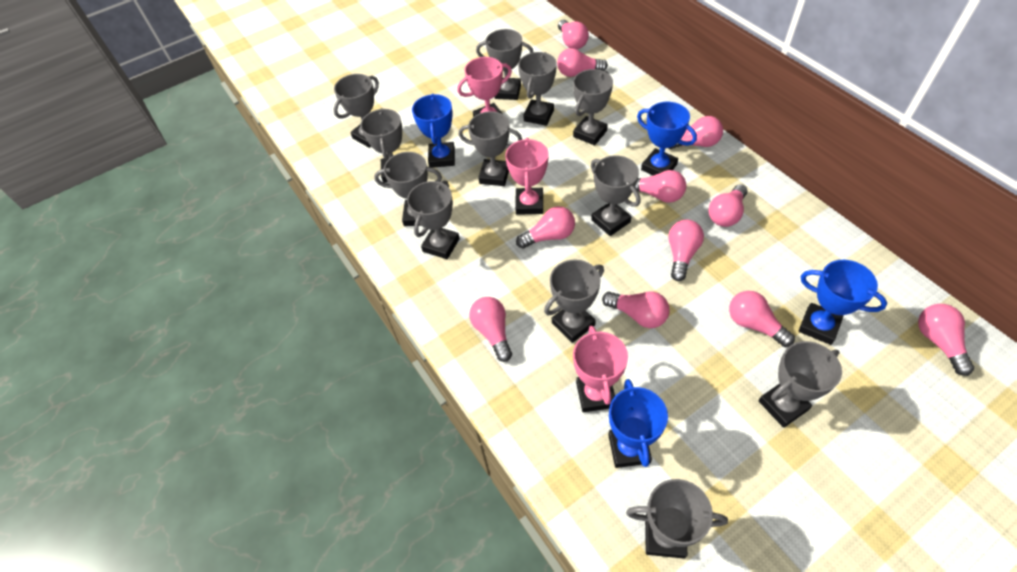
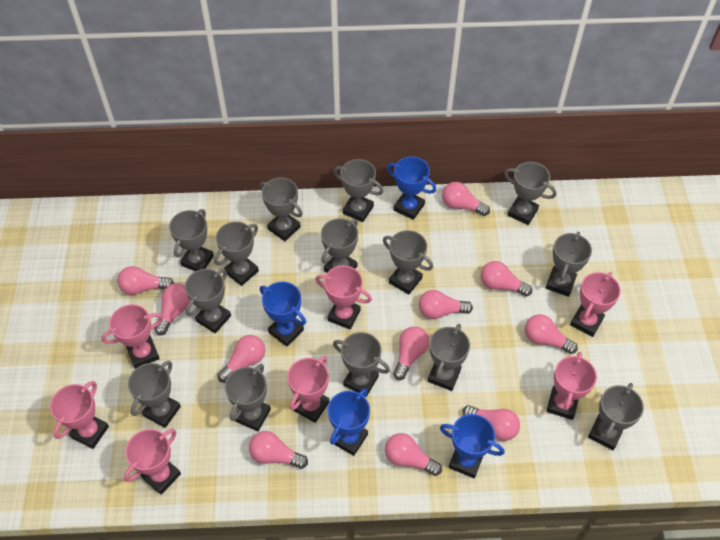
grey trophy: [333,74,379,148] [360,108,402,183] [374,152,442,226] [407,180,460,259] [459,111,522,186] [476,29,533,100] [518,52,557,126] [544,259,604,343] [573,69,613,145] [591,155,641,236] [626,479,728,559] [759,341,842,428] = 12 -> [128,361,181,428] [169,209,214,271] [185,269,231,333] [214,222,259,286] [225,364,271,431] [259,178,303,241] [321,218,358,273] [333,159,384,222] [333,332,390,397] [383,230,433,295] [428,324,470,391] [504,162,556,225] [546,232,592,297] [588,383,644,450] = 14
pink trophy: [457,57,512,117] [505,138,549,215] [573,326,628,412] = 3 -> [50,381,109,449] [101,304,163,369] [124,429,181,494] [287,356,329,423] [315,266,372,329] [547,352,597,420] [570,272,621,337] = 7

